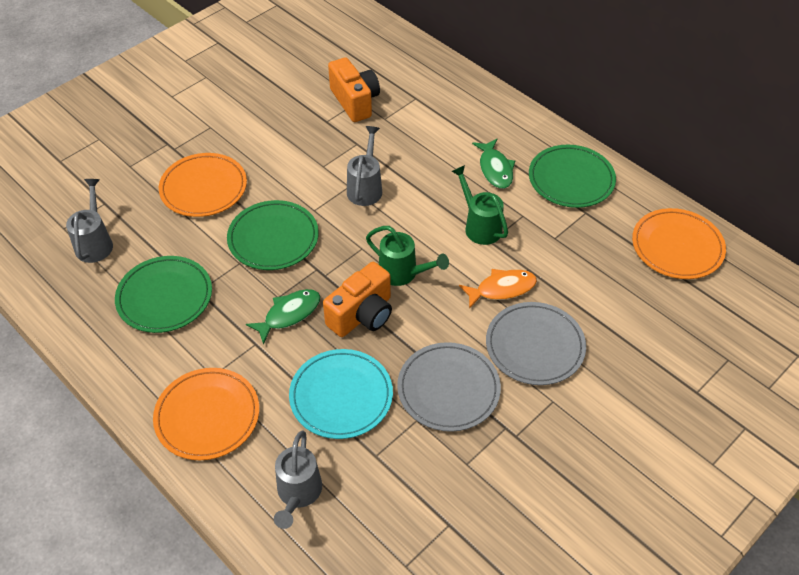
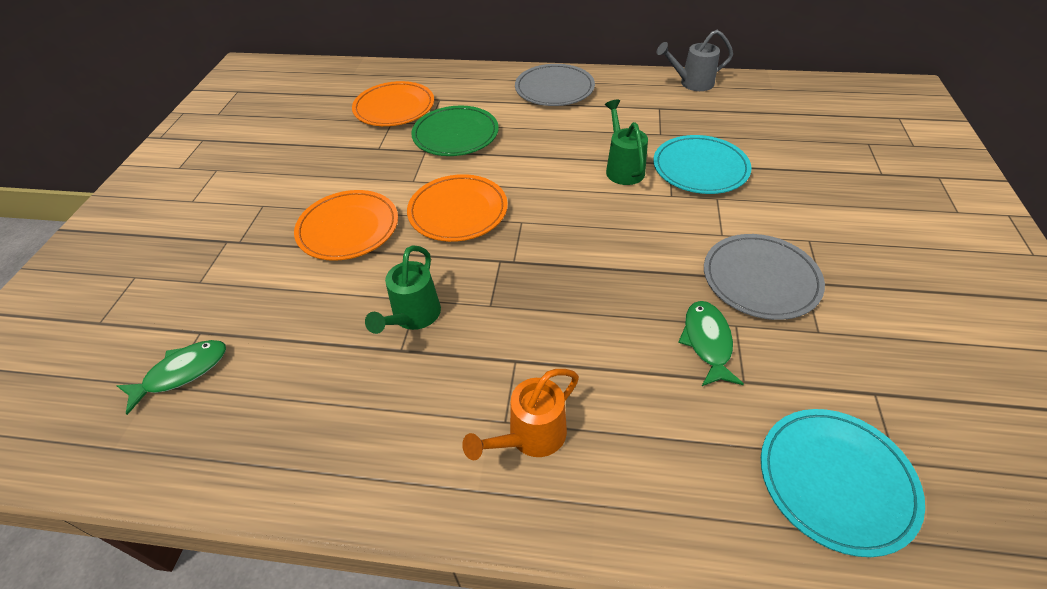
green plate: [115,256,212,333] [227,200,319,270] [529,145,616,208] = 3 -> [411,106,499,156] = 1
grey watering can: [66,179,113,263] [274,430,322,529] [347,126,382,206] = 3 -> [657,30,733,91] = 1
orange camera: [323,262,392,337] [328,57,380,122] = 2 -> none = 0
orange fish: [459,269,537,309] = 1 -> none = 0
orange watering can: none = 0 -> [462,369,579,460] = 1
turquoise plate: [289,349,393,439] = 1 -> [653,135,752,194] [761,409,925,557] = 2

